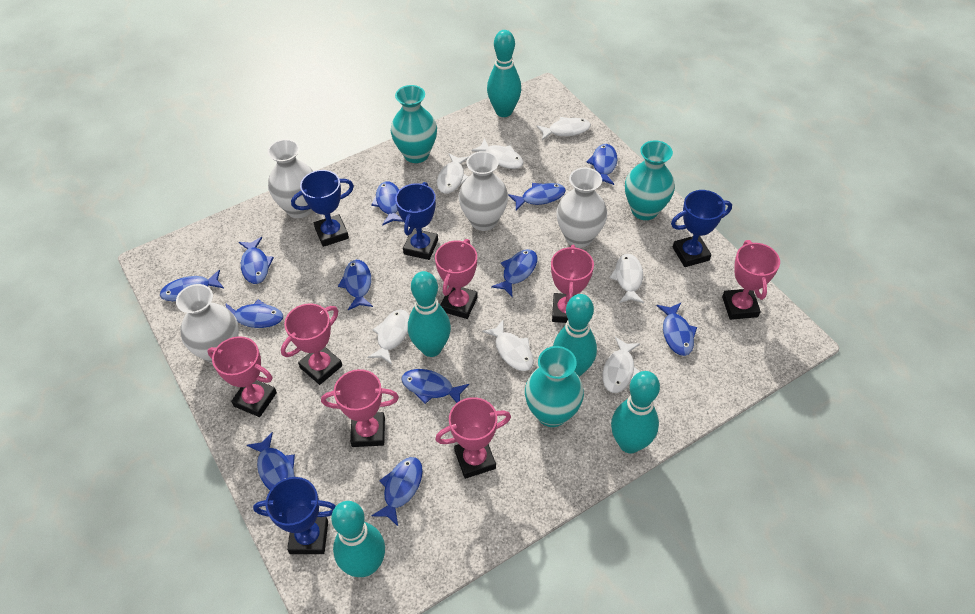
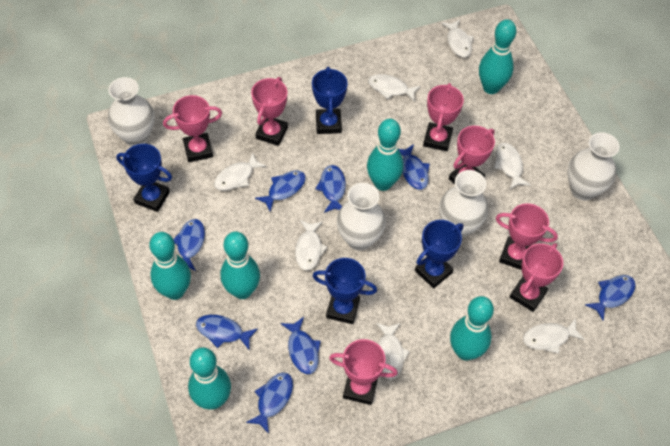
blue fish: [160,270,224,301] [226,299,283,328] [239,237,274,284] [247,432,295,490] [338,260,373,310] [371,181,404,226] [371,457,423,526] [401,369,469,404] [491,249,537,297] [508,183,566,211] [586,144,617,185] [657,303,697,356] = 12 -> [173,219,205,271] [196,315,258,349] [246,372,293,434] [255,170,306,211] [281,317,321,374] [315,165,346,213] [399,144,430,190] [585,275,636,321] = 8
turquoise bowling pin: [331,501,385,577] [408,271,451,357] [487,30,521,117] [553,294,597,377] [611,371,660,453] = 5 -> [150,232,191,300] [188,347,231,410] [221,232,260,299] [367,119,403,191] [450,296,494,361] [479,19,516,94] = 6
turquoise vase: [391,85,437,163] [525,346,584,427] [625,140,675,220] = 3 -> none = 0

